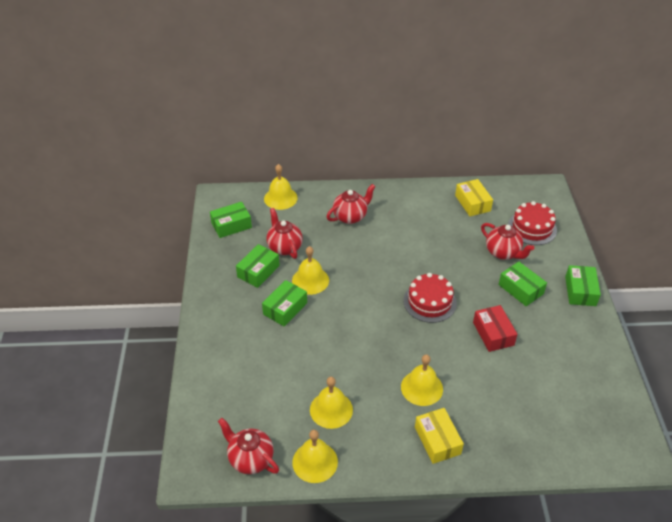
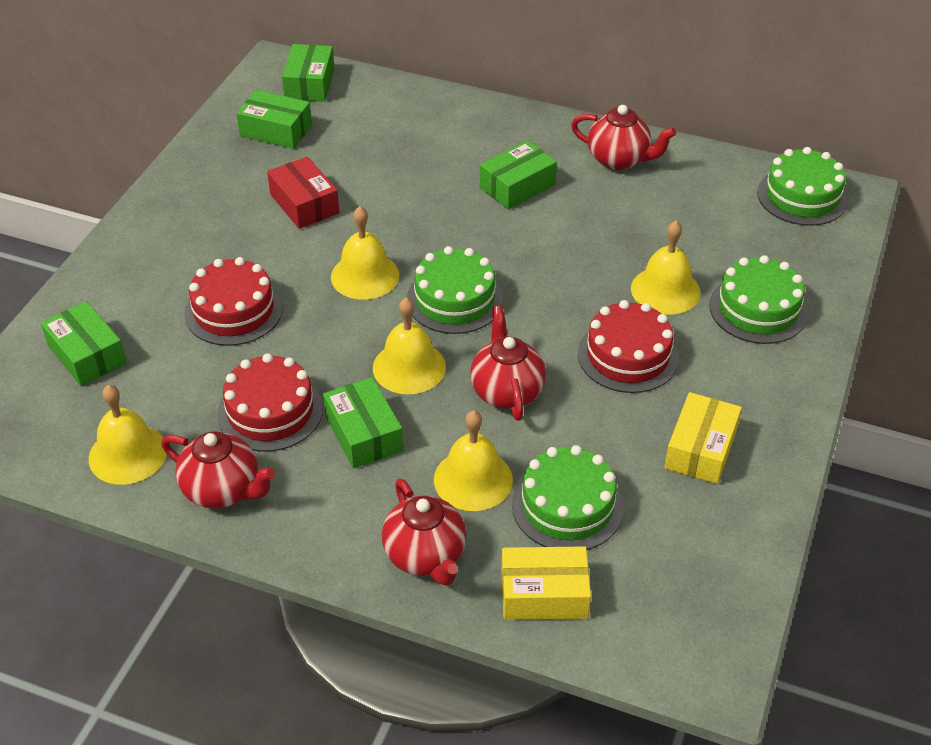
green cake: none = 0 -> [407,246,503,334] [512,445,624,550] [709,255,808,344] [757,147,848,226] = 4
red cake: [403,273,457,323] [508,201,557,245] = 2 -> [184,257,283,346] [217,353,323,452] [578,300,679,393] = 3

